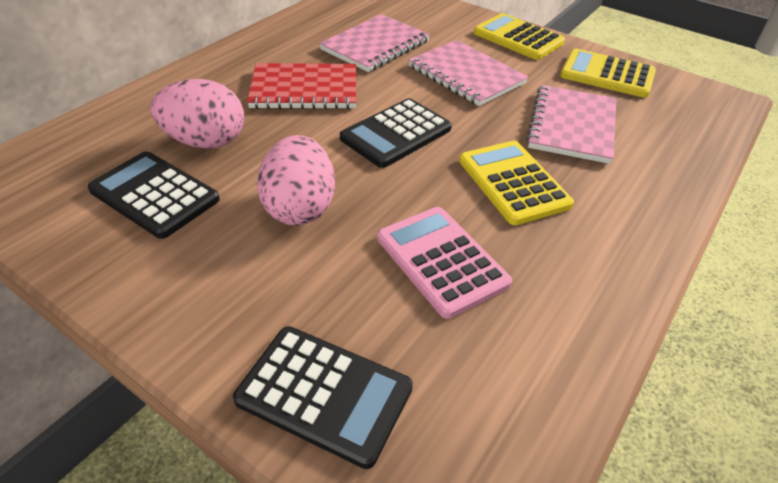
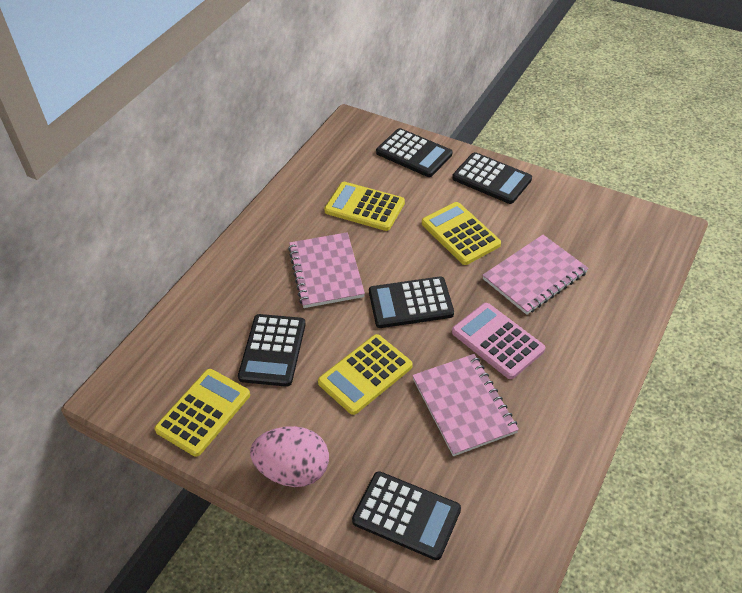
black calculator: [88,151,220,239] [233,326,413,469] [340,98,452,168] = 3 -> [238,314,306,387] [352,471,461,560] [369,276,454,328] [376,128,452,177] [452,152,532,204] = 5
pink egg: [151,79,244,149] [257,135,335,226] = 2 -> [250,426,329,487] = 1
red notebook: [247,63,357,109] = 1 -> none = 0
yellow calculator: [459,141,574,225] [474,13,565,60] [560,49,656,98] = 3 -> [154,369,250,457] [318,334,412,415] [324,182,405,231] [422,202,501,265] = 4

